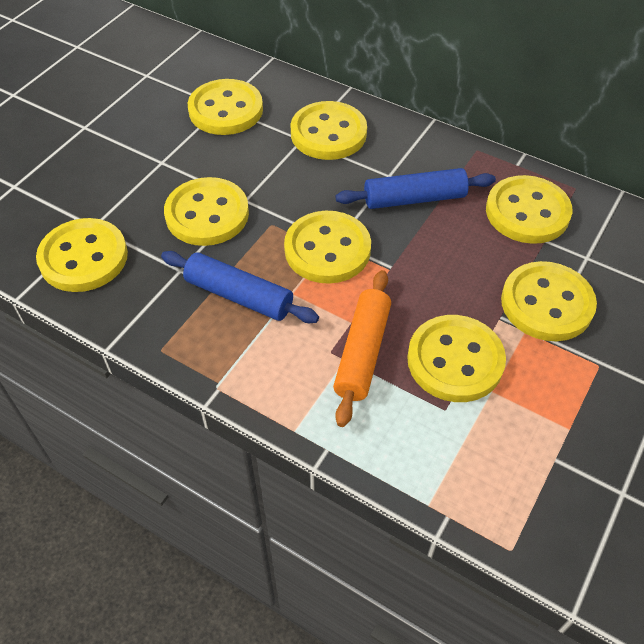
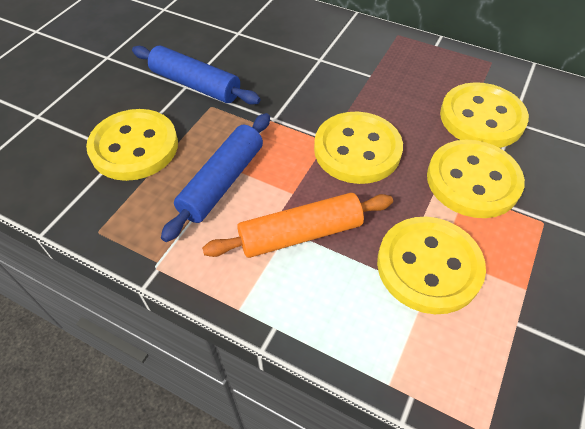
yellow button: [36,218,128,292] [164,177,249,246] [188,79,263,135] [284,211,371,284] [290,101,367,160] [407,315,506,402] [486,175,572,244] [501,261,597,341] = 8 -> [86,109,178,181] [314,112,403,184] [377,217,486,314] [427,140,525,218] [440,82,529,148] = 5

